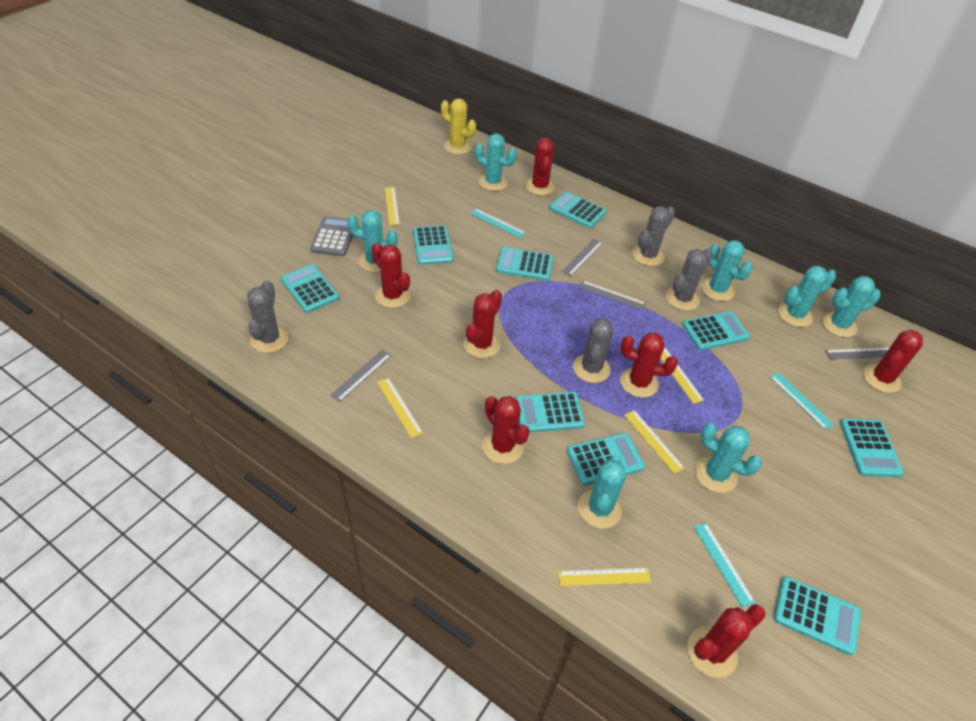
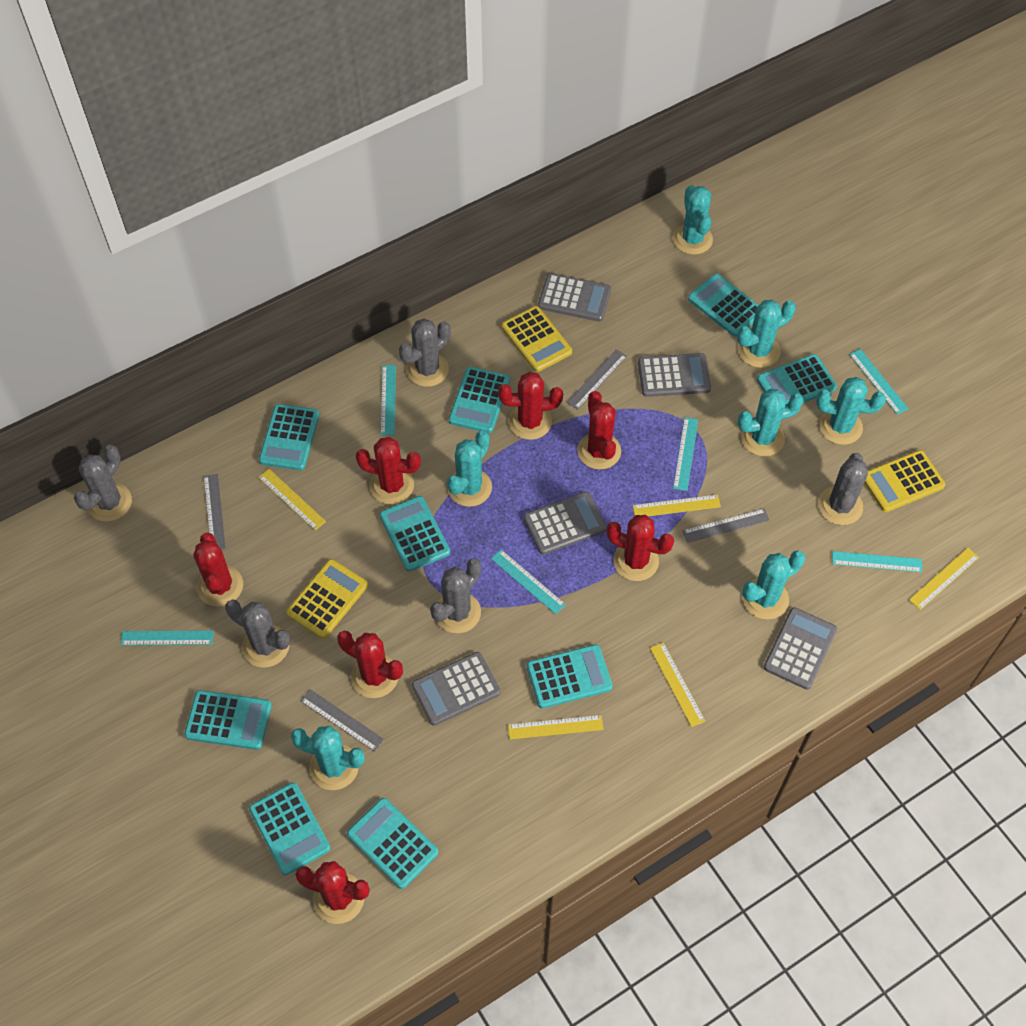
grey cactus: [247,281,289,353] [573,318,613,383] [632,206,675,266] [666,249,713,311] = 4 -> [74,445,132,522] [225,599,290,668] [399,318,451,387] [430,558,481,633] [818,453,868,525] = 5
grey calculator: [310,216,353,256] = 1 -> [412,652,500,726] [524,492,607,555] [538,273,611,322] [638,353,711,397] [764,607,837,690] = 5
turquoise ruler: [470,208,526,238] [694,523,755,607] [770,372,834,430] = 3 -> [120,630,214,645] [380,365,396,435] [491,549,566,614] [673,417,698,491] [832,551,922,572] [849,349,909,415] = 6
yellow cactus: [441,98,476,155] = 1 -> none = 0
yellow calculator: none = 0 -> [286,559,368,639] [502,306,572,372] [865,450,945,512] = 3

